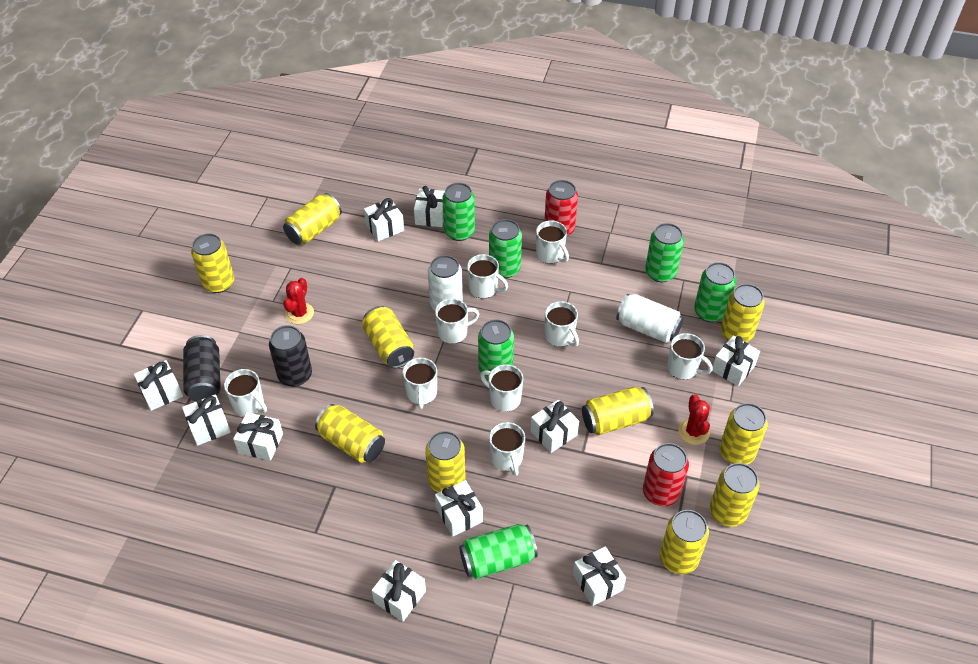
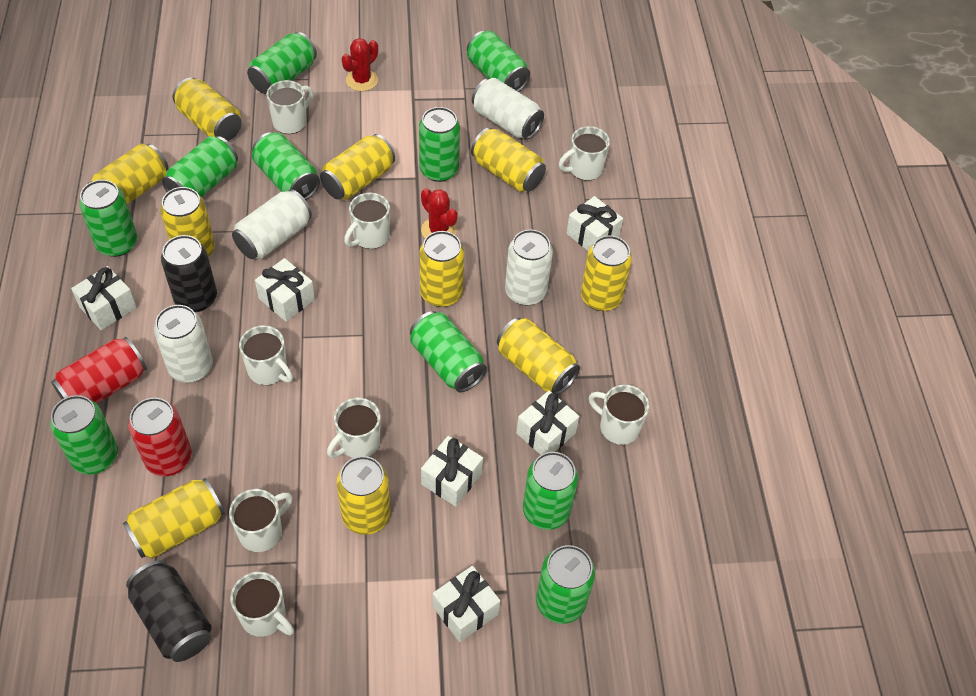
green can: [442,183,475,241] [459,524,538,579] [478,319,514,379] [489,219,522,278] [645,223,684,282] [694,262,736,322] = 6 -> [50,395,118,474] [79,180,137,257] [162,136,238,197] [247,32,317,94] [252,132,320,200] [410,311,487,392] [419,107,460,182] [467,31,530,92] [523,452,578,530] [536,545,595,624] = 10
white can: [428,255,463,311] [616,294,684,343] = 2 -> [154,305,213,383] [232,189,312,259] [472,78,544,140] [505,230,553,305] = 4
white gift: [134,360,183,411] [182,394,231,446] [233,412,283,461] [364,198,404,241] [372,560,426,622] [414,186,445,227] [435,480,483,537] [531,400,579,453] [573,546,626,606] [712,336,760,386] = 10 -> [71,266,137,330] [255,258,315,322] [421,436,483,506] [433,566,500,642] [516,391,579,455] [566,196,623,251] = 6
white mug: [224,369,267,416] [403,357,437,409] [435,298,479,344] [467,254,508,299] [480,364,523,412] [489,422,525,476] [536,220,569,264] [545,301,579,347] [667,333,713,380] = 9 -> [229,489,292,552] [230,572,294,637] [239,325,293,385] [266,80,314,134] [327,398,381,458] [344,193,390,249] [559,126,610,181] [589,385,649,445] = 8

